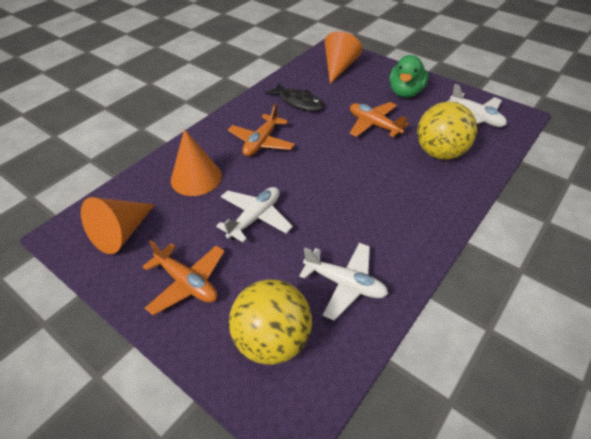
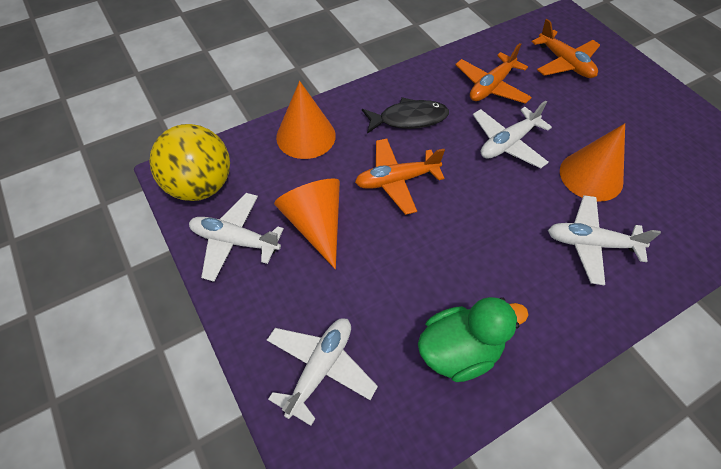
white plane: [216,187,293,242] [299,243,388,321] [447,84,507,127] = 3 -> [189,193,284,282] [267,318,378,426] [473,101,552,169] [548,195,661,286] = 4
yellow ball: [229,280,312,365] [417,102,477,160] = 2 -> [149,124,230,201] = 1

